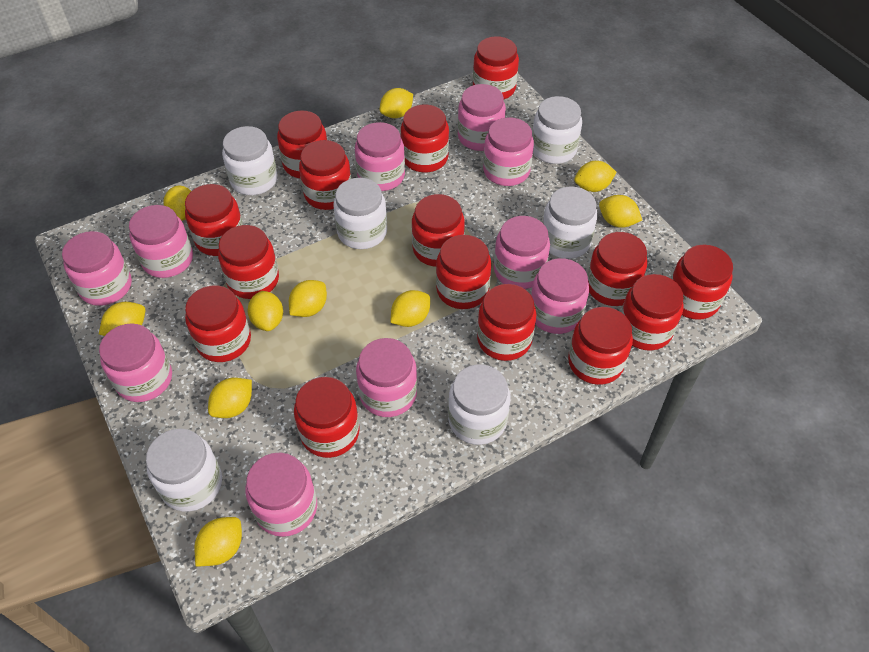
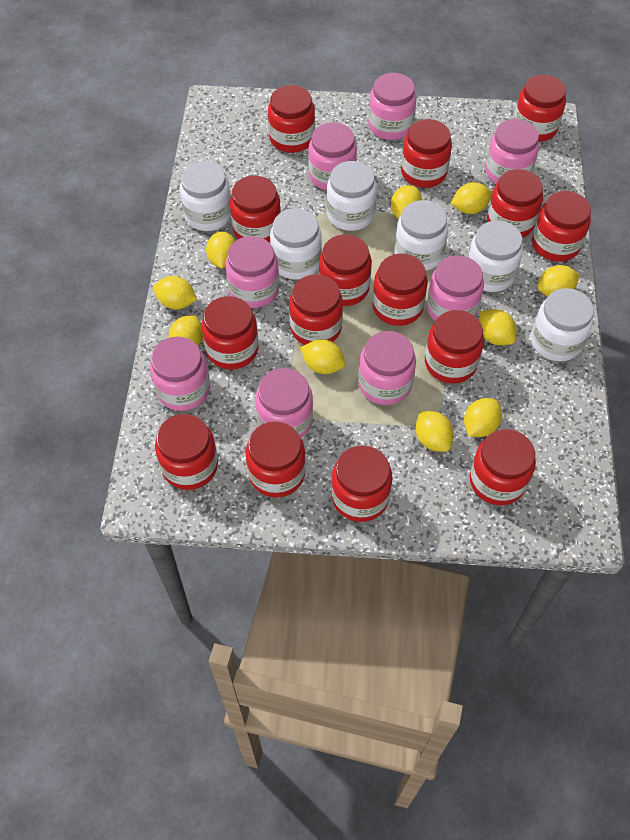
pink jar: [62,231,132,306] [99,323,172,402] [129,205,193,278] [245,453,317,537] [355,122,405,191] [356,338,417,417] [458,84,506,151] [483,117,534,186] [494,216,550,289] [531,258,589,334] = 10 -> [150,337,210,411] [226,236,279,308] [255,368,313,438] [308,122,357,190] [358,331,416,405] [368,73,417,140] [427,255,484,321] [485,119,539,184] = 8

